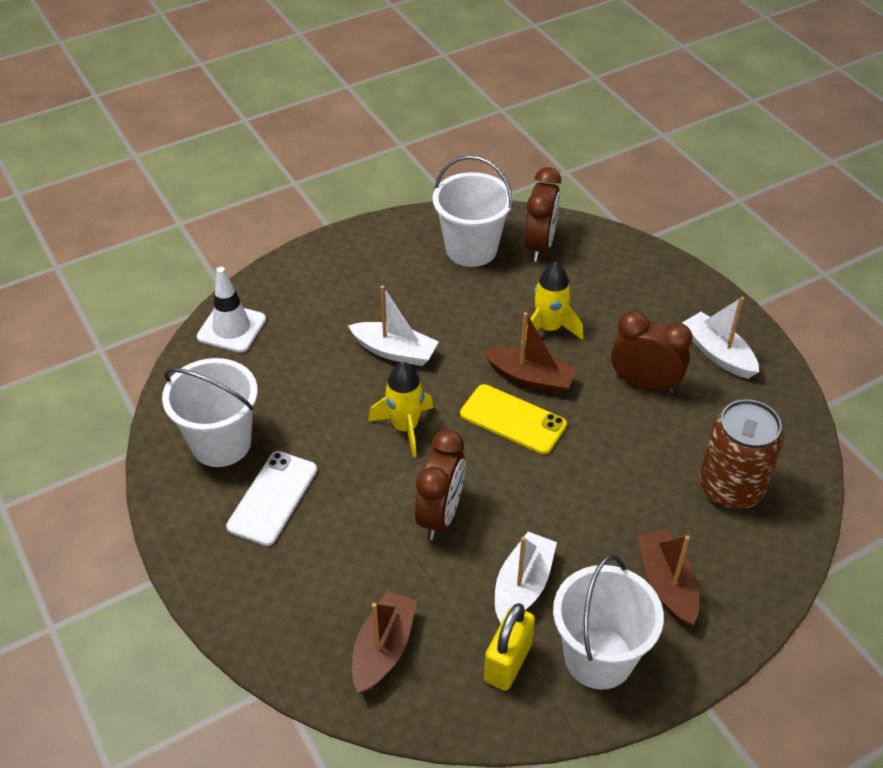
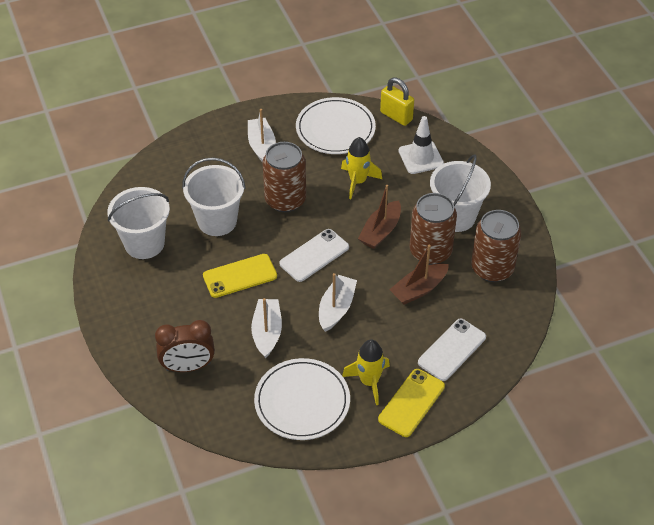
brown boat: [352,591,417,694] [483,312,577,394] [637,530,699,627] = 3 -> [358,185,401,249] [389,245,449,305] = 2
brown can: [699,399,784,510] = 1 -> [263,142,306,212] [409,193,457,265] [471,210,521,282] = 3
brown clock: [415,429,465,540] [524,167,561,262] [611,311,693,393] = 3 -> [155,320,215,372] = 1
white phone: [226,451,317,546] = 1 -> [279,229,349,282] [418,319,486,381] = 2
white plate: none = 0 -> [254,358,350,440] [296,97,376,154] = 2
yellow phone: [460,384,567,454] = 1 -> [203,254,277,298] [378,369,445,437] = 2

